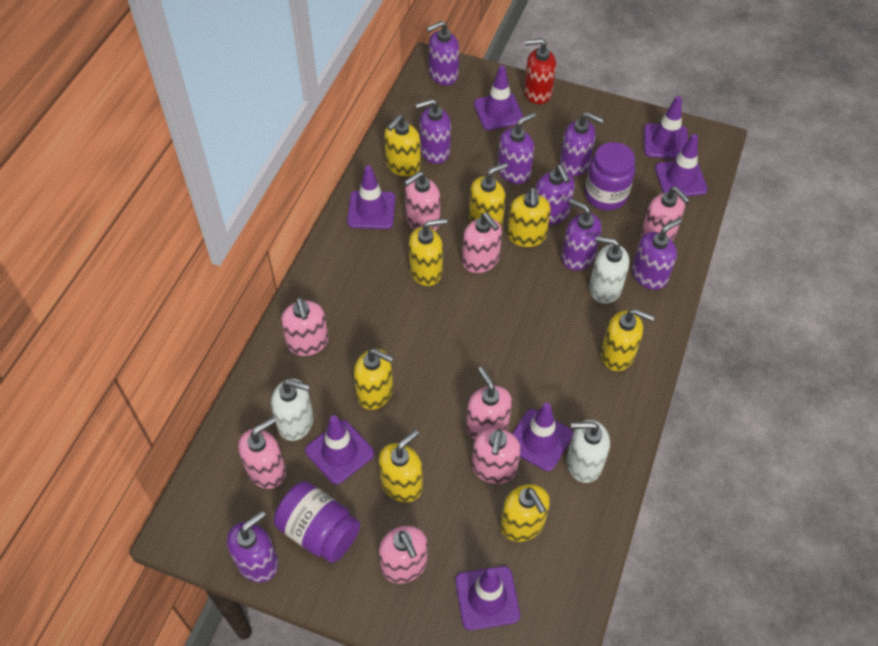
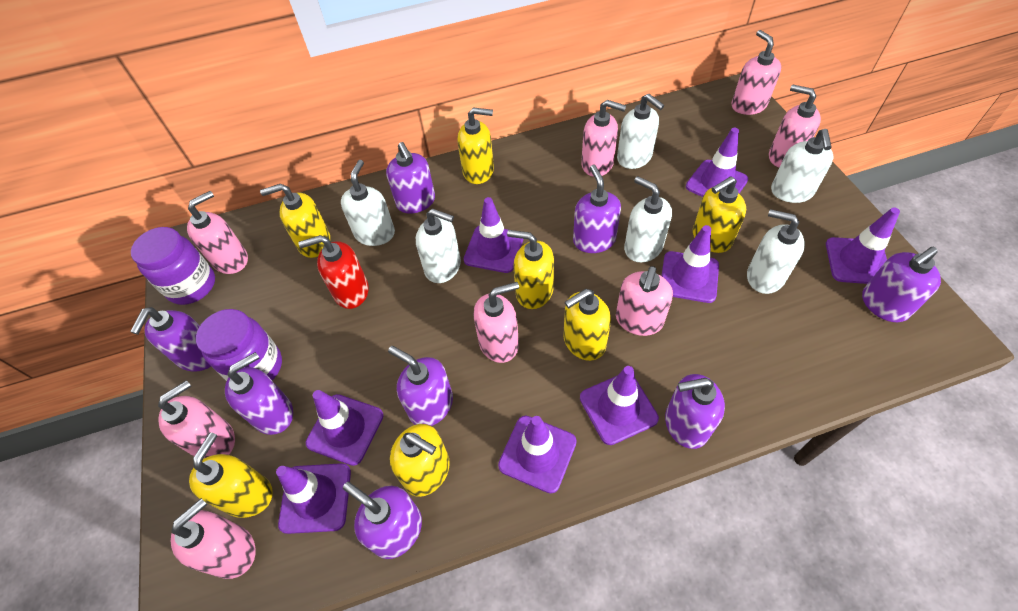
purple traffic cone: [305,415,374,484] [347,166,396,229] [455,566,520,630] [474,66,524,130] [512,403,573,471] [644,96,688,159] [655,134,708,196] = 7 -> [276,463,351,534] [306,390,384,466] [464,197,523,273] [498,416,577,494] [580,366,659,445] [661,225,719,303] [686,128,748,197] [826,207,900,284] = 8
white soap dispenser: [271,379,314,441] [567,420,610,483] [589,236,629,304] = 3 -> [341,160,395,246] [416,208,461,283] [617,94,664,169] [624,176,672,262] [747,209,805,294] [771,129,834,203] = 6
yellow soap dispenser: [354,349,394,410] [378,429,423,502] [384,114,421,177] [409,218,447,286] [469,162,508,228] [500,484,550,542] [507,188,551,247] [601,309,655,371] = 8 -> [189,432,273,518] [260,184,330,258] [390,424,450,497] [457,107,494,184] [507,230,554,309] [563,289,611,361] [693,176,746,253] = 7

